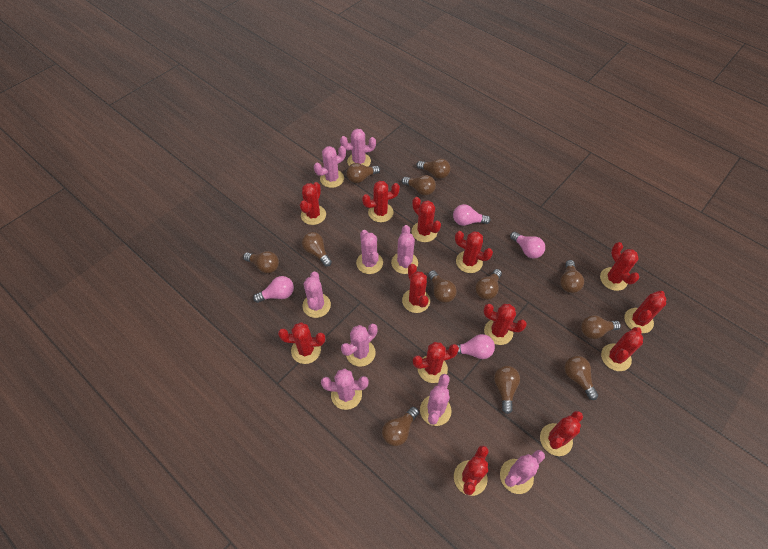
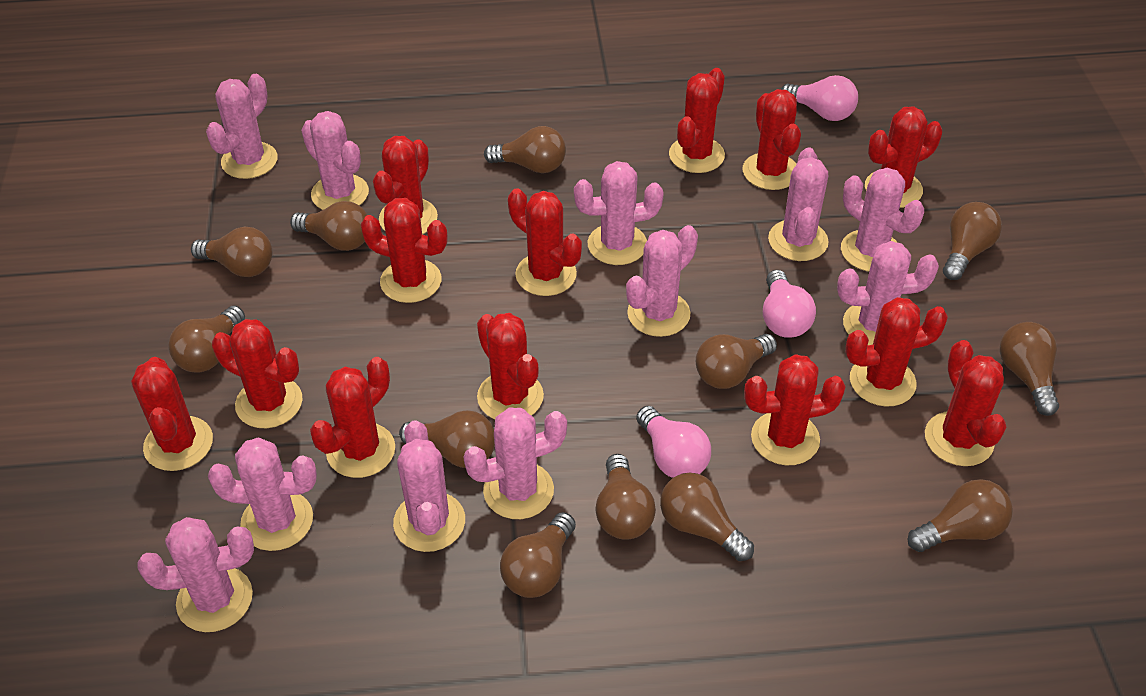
pink cactus: [302,272,331,318] [314,146,346,188] [321,369,369,410] [340,129,376,167] [341,324,378,367] [356,230,383,274] [391,225,418,274] [420,374,452,426] [500,450,545,494] = 9 -> [137,517,254,632] [206,74,278,179] [208,438,317,551] [301,111,369,210] [393,420,465,552] [463,407,567,519] [574,161,664,265] [626,225,698,337] [768,148,829,261] [837,241,939,345] [841,168,924,271] = 11
pink light bulb: [253,276,294,303] [453,204,490,226] [457,334,495,359] [510,232,545,259] = 4 -> [636,406,711,478] [763,270,816,338] [781,75,858,121] = 3

